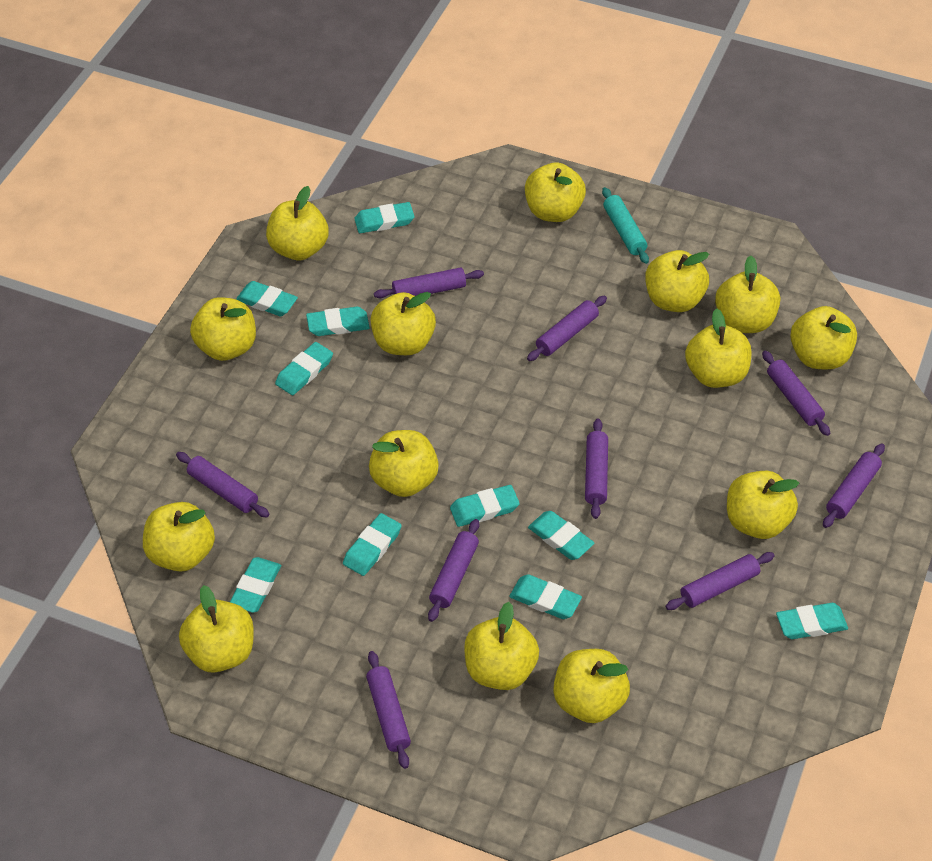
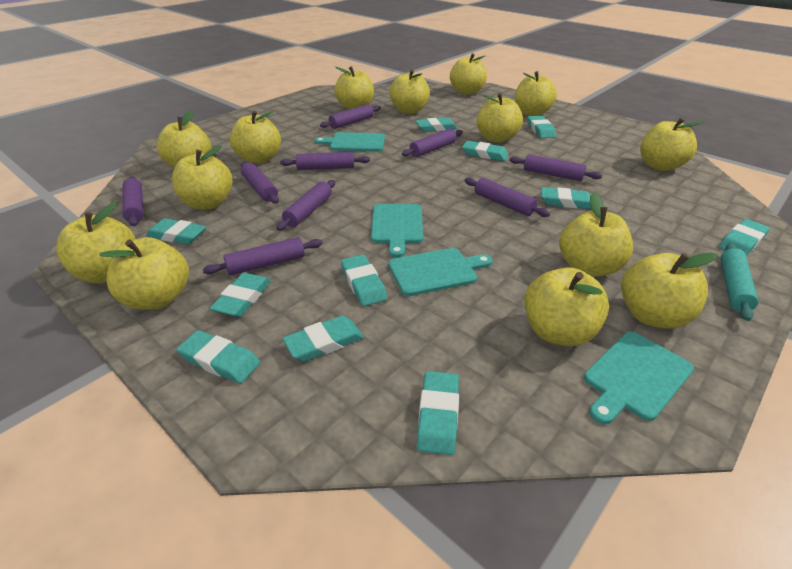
turquoise cutting board: none = 0 -> [315,132,385,152] [371,204,423,258] [388,248,493,296] [584,332,694,424] = 4
turquoise eraser: [230,557,281,613] [236,281,298,316] [275,342,333,395] [306,307,370,336] [343,513,402,576] [354,202,415,233] [450,485,520,527] [509,574,582,619] [528,511,594,560] [776,603,848,639] = 10 -> [146,218,206,245] [177,330,260,383] [209,273,271,317] [283,316,364,362] [341,255,387,306] [415,117,458,132] [417,371,459,455] [462,141,509,161] [527,116,556,138] [541,187,592,209] [719,219,770,256] = 11

